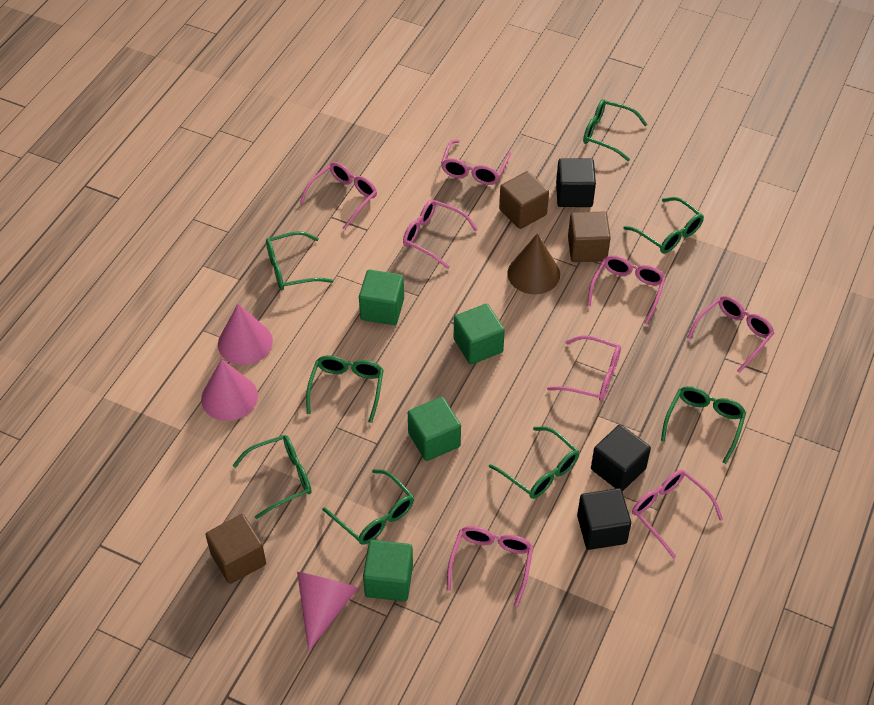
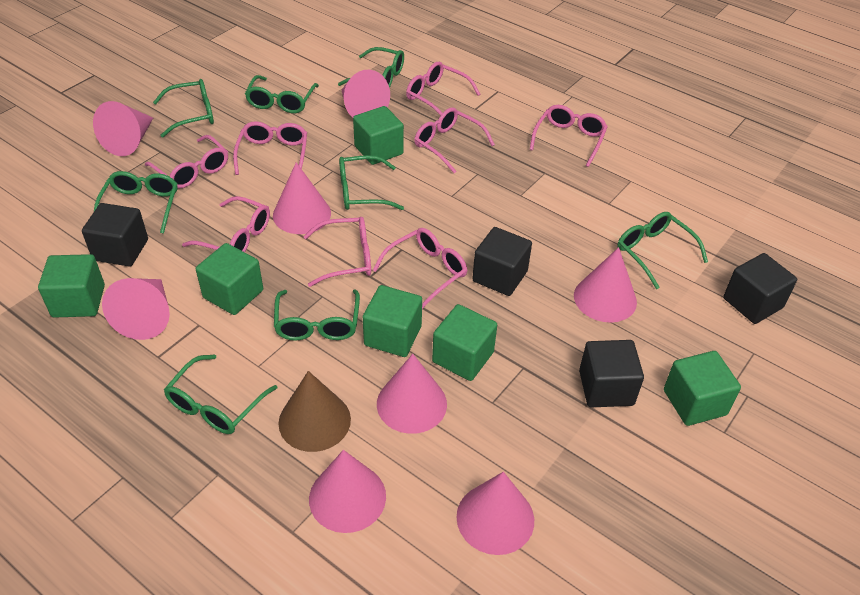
black cube: [556,158,596,207] [577,488,631,550] [591,424,651,491] = 3 -> [82,203,148,267] [472,227,532,296] [579,340,644,408] [723,253,797,324] = 4
brown cube: [206,514,266,584] [499,171,549,229] [568,212,611,262] = 3 -> none = 0
green cube: [359,270,404,325] [363,540,413,601] [408,397,461,461] [454,304,505,365] = 4 -> [38,254,105,318] [196,243,263,315] [353,106,404,165] [363,285,422,357] [432,304,497,381] [664,351,741,426] = 6
pink cone: [201,359,258,421] [218,304,273,365] [297,572,358,651] = 3 -> [93,101,153,156] [102,278,170,340] [273,162,331,234] [309,450,386,533] [342,70,390,118] [377,354,447,434] [456,472,534,555] [574,247,637,323] = 8

